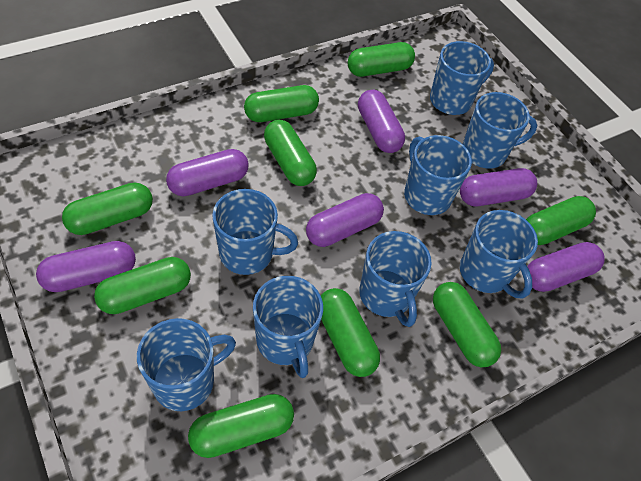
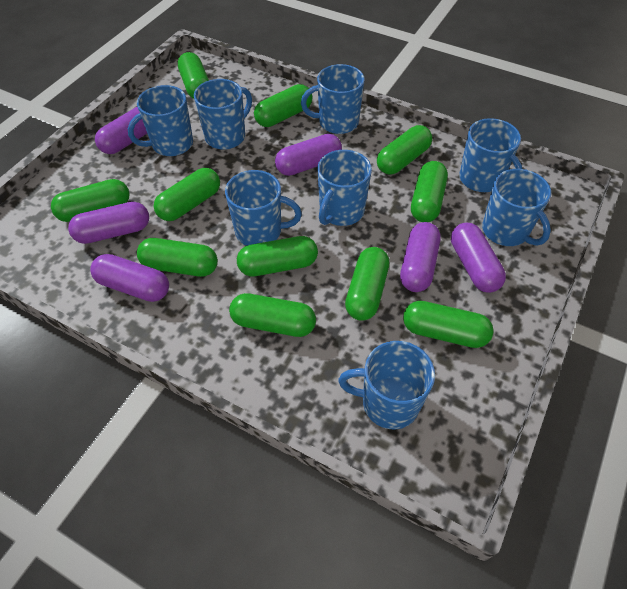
green capsule: [62,182,153,235] [94,257,191,314] [188,394,294,458] [244,85,319,122] [264,120,317,186] [321,288,380,377] [348,42,415,77] [433,282,501,367] [526,196,596,245] = 9 -> [51,179,130,222] [137,238,218,277] [153,168,220,221] [178,52,209,99] [229,293,316,337] [237,236,318,276] [254,84,313,127] [345,247,389,321] [377,125,432,175] [403,301,494,348] [411,161,448,222] = 11

